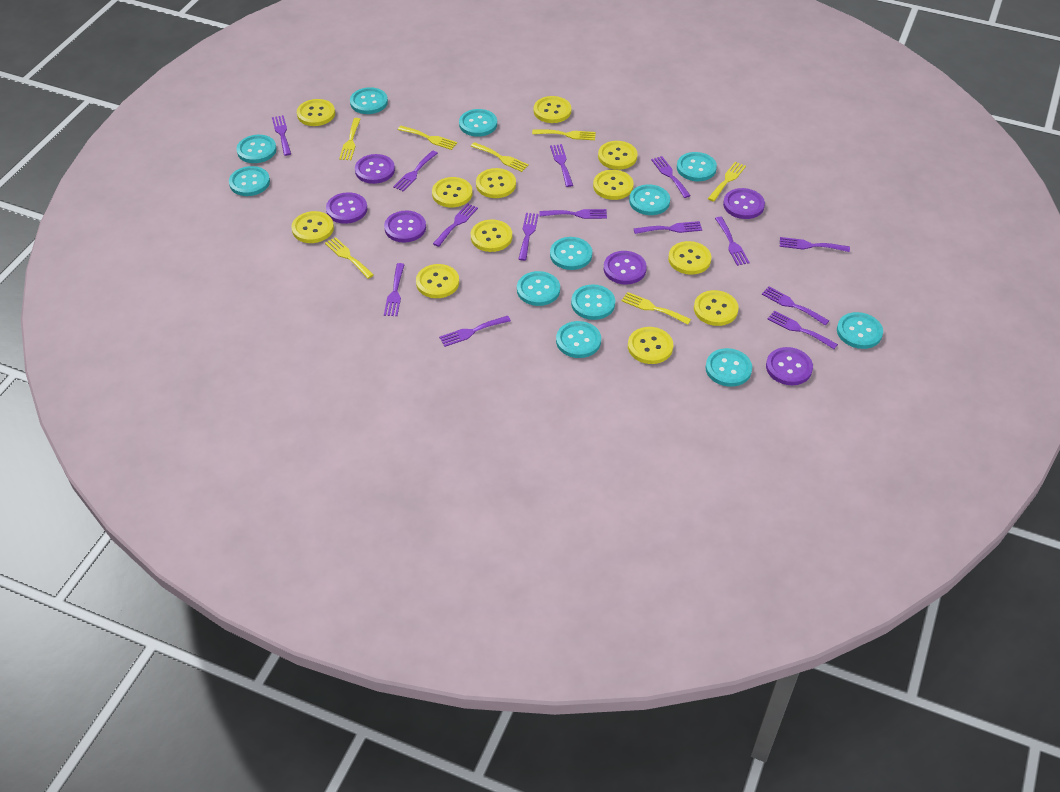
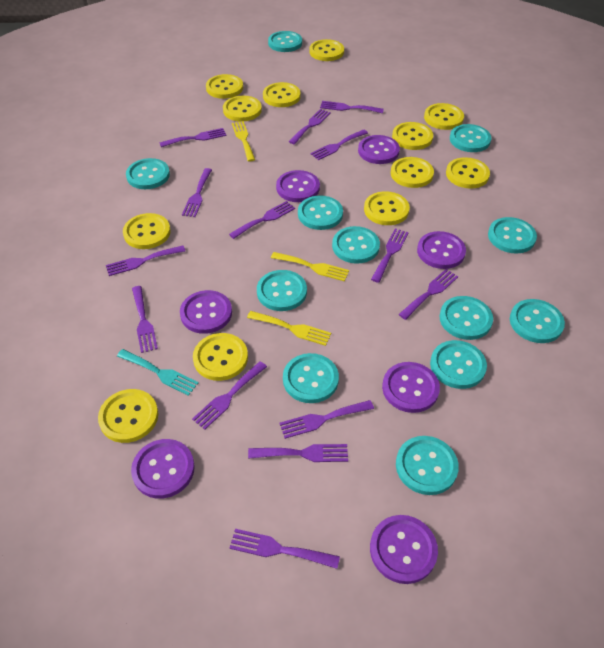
purple button: [326,192,367,224] [355,154,395,184] [384,210,426,242] [604,251,647,284] [723,188,765,219] [766,347,813,385] = 6 -> [131,439,195,499] [180,290,232,334] [276,170,320,202] [358,135,400,164] [370,515,438,584] [382,362,440,413] [417,231,466,269] = 7
turquoise fork: none = 0 -> [117,349,199,396] = 1
yellow fork: [325,237,374,279] [339,118,361,160] [398,126,457,150] [471,142,529,172] [532,129,596,140] [621,292,691,324] [708,162,746,202] = 7 -> [232,121,255,162] [247,311,331,346] [271,252,349,282] = 3

